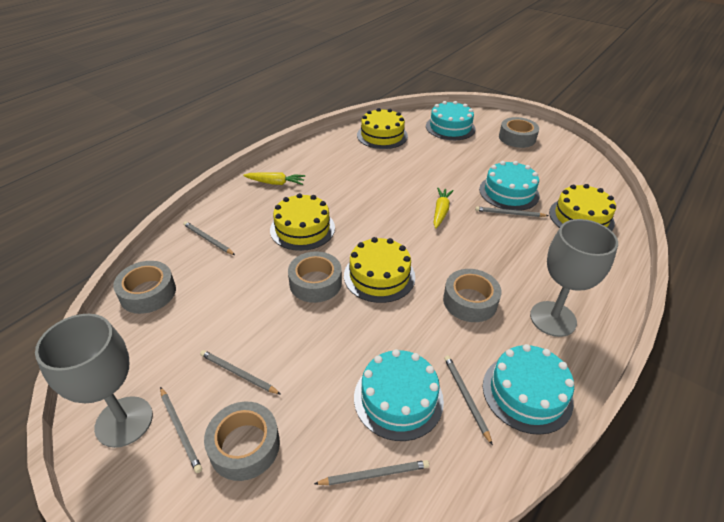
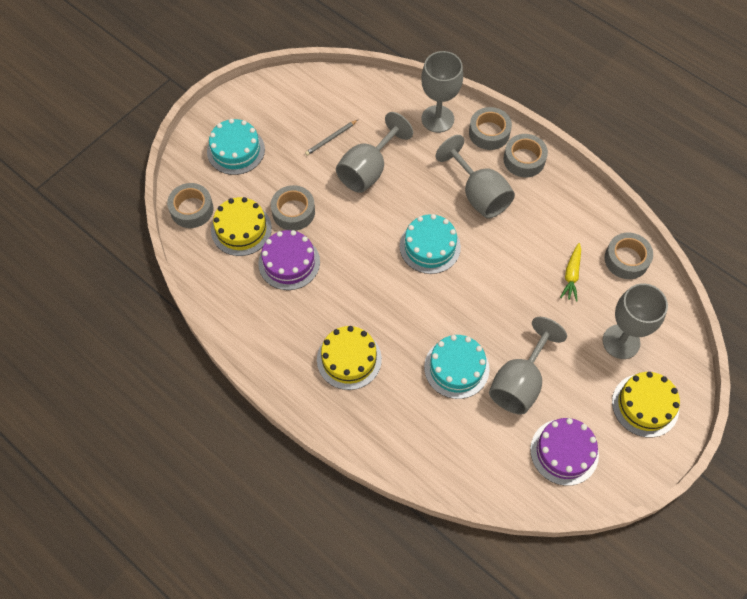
grey goblet: [35,314,153,448] [530,219,618,337] = 2 -> [336,112,413,193] [421,51,463,133] [436,135,515,219] [489,317,567,415] [603,283,668,359] = 5
grey pencil: [160,387,202,473] [183,221,235,255] [200,350,281,395] [314,460,429,485] [444,356,493,446] [475,207,548,217] = 6 -> [305,120,358,156] = 1
purple cake: none = 0 -> [258,230,320,290] [530,418,599,486] = 2
turquoise cake: [354,349,444,441] [426,101,476,140] [479,161,540,211] [483,344,574,435] = 4 -> [207,119,265,175] [400,214,461,274] [424,335,490,399] = 3
yellow cake: [270,193,335,251] [344,237,415,303] [357,108,408,149] [549,184,616,231] = 4 -> [211,197,272,256] [317,326,382,390] [612,372,680,437] = 3
yellow carrot: [243,172,306,185] [433,188,454,228] = 2 -> [560,243,581,302] = 1

